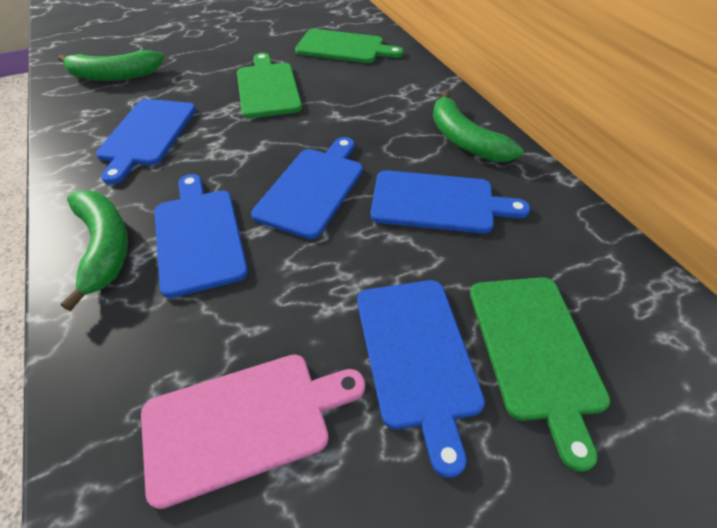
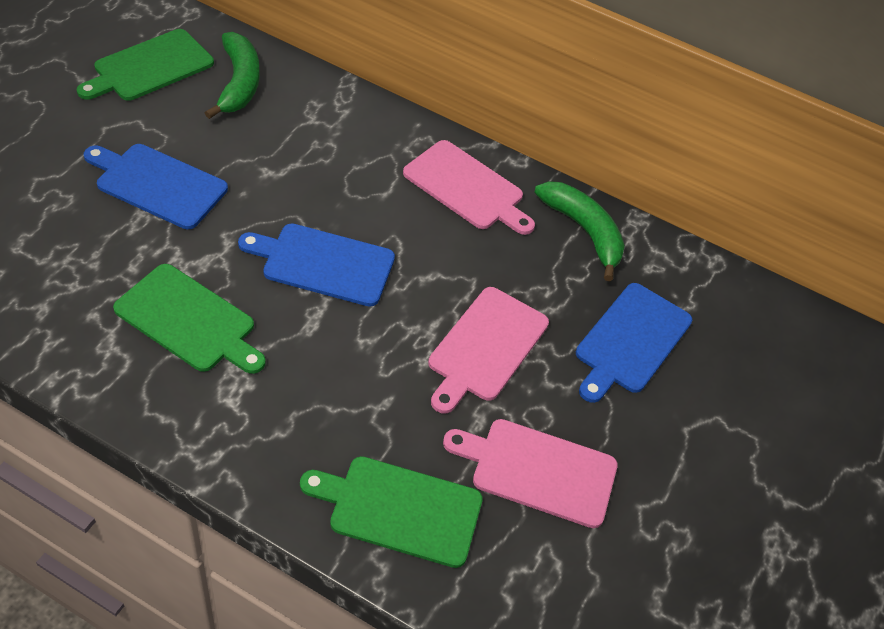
blue cutting board: [96,99,196,184] [154,174,248,298] [251,137,363,239] [357,280,485,478] [371,170,530,233] = 5 -> [84,144,228,229] [238,223,395,307] [576,283,692,403] = 3
green banana: [58,50,164,81] [61,190,128,311] [433,91,523,162] = 3 -> [205,32,260,119] [534,181,625,281] = 2
pink cutting board: [141,355,365,509] = 1 -> [403,140,535,235] [428,287,549,414] [443,419,618,528] = 3

